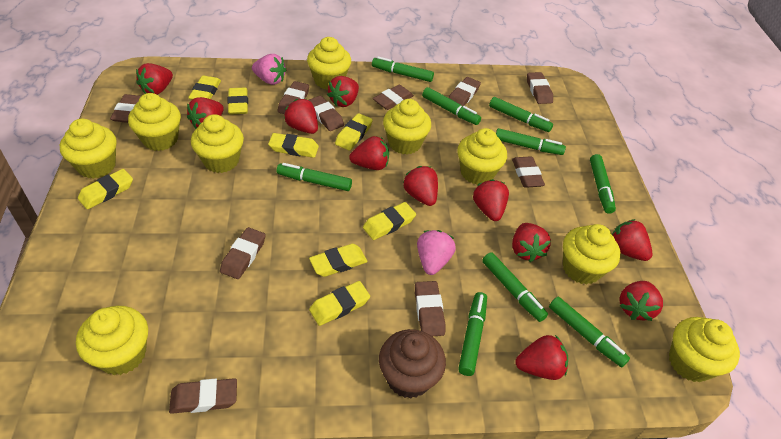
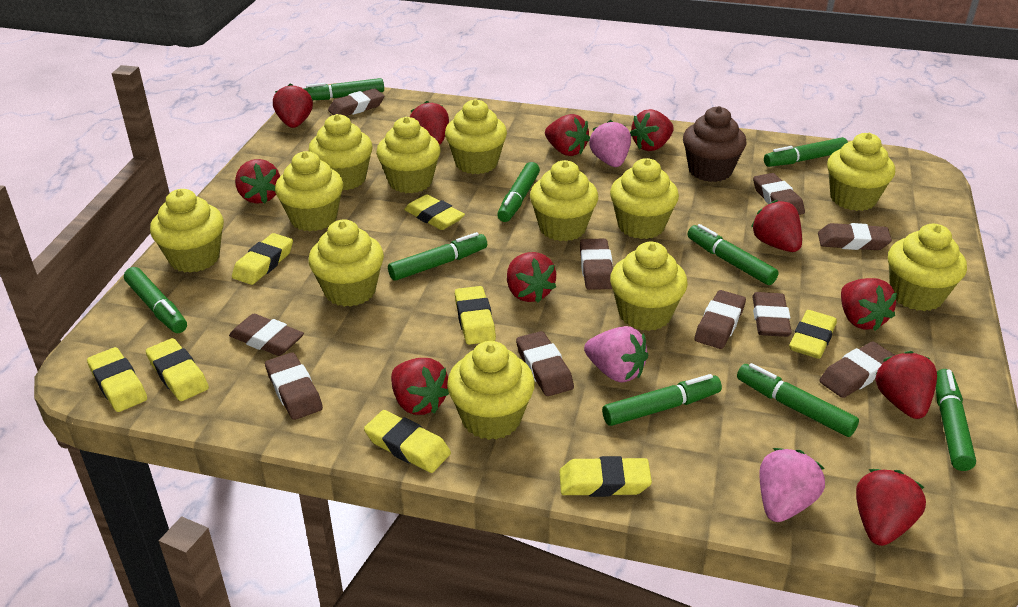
pink strawberry: [252,54,287,85] [417,230,456,275] = 2 -> [584,326,648,383] [589,120,631,167] [760,448,825,522] = 3
yellow cupcake: [60,118,117,179] [76,306,148,375] [128,93,181,151] [191,114,244,173] [307,37,351,90] [383,99,431,155] [457,128,507,185] [563,224,621,285] [669,317,740,382] = 9 -> [150,189,224,273] [275,151,343,231] [308,114,373,191] [309,220,384,307] [376,117,440,193] [445,99,507,174] [447,341,535,440] [530,160,598,241] [610,158,679,239] [610,242,688,331] [827,133,895,211] [888,224,967,311] = 12

